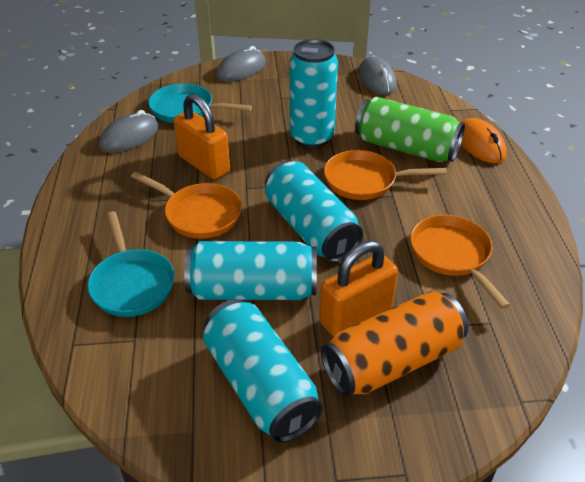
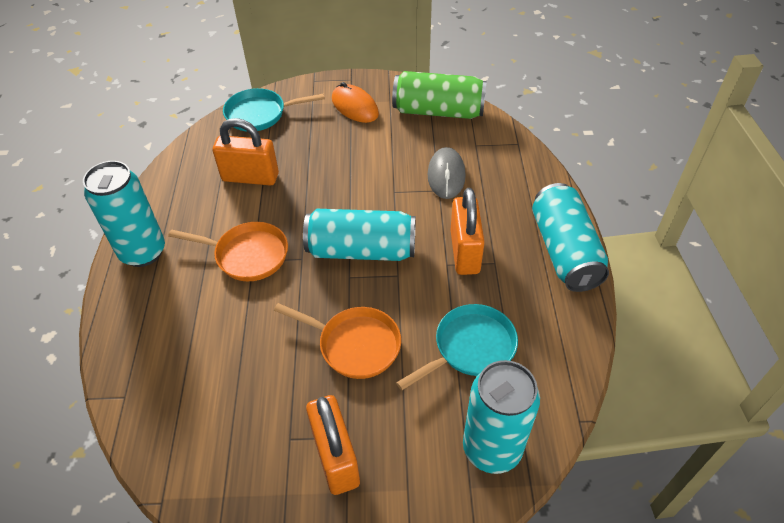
grey mouse: [99,110,159,153] [216,46,266,82] [359,57,397,95] = 3 -> [428,147,466,199] = 1
orange can: [321,291,468,397] = 1 -> none = 0
orange padlock: [173,94,230,180] [320,240,398,337] = 2 -> [213,118,279,186] [306,395,360,495] [451,188,485,275] = 3
orange pan: [131,171,242,239] [324,150,447,200] [410,215,510,309] = 3 -> [168,222,288,281] [274,303,401,379] = 2

